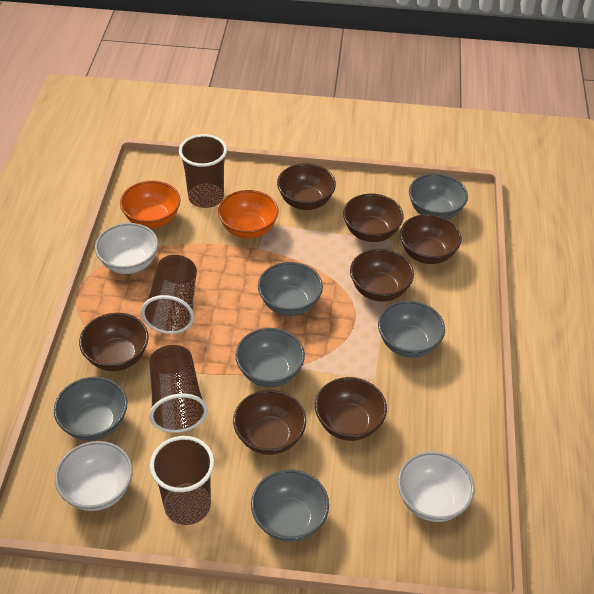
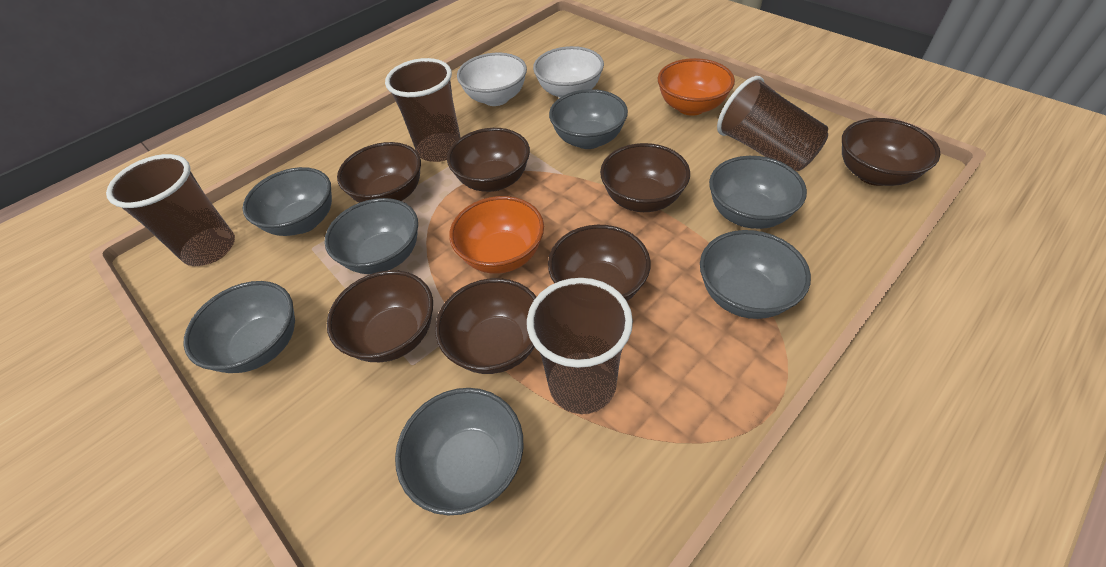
grey bowl: [54,377,127,441] [235,328,305,387] [251,469,329,542] [258,262,323,316] [378,301,445,358] [409,173,468,219] = 6 -> [183,281,295,373] [243,167,332,236] [324,198,418,274] [395,388,523,515] [549,89,628,149] [700,230,811,319] [709,156,807,229] = 7
white bowl: [55,441,133,511] [95,223,158,274] [398,452,475,522] = 3 -> [457,53,527,106] [533,46,604,98] = 2

